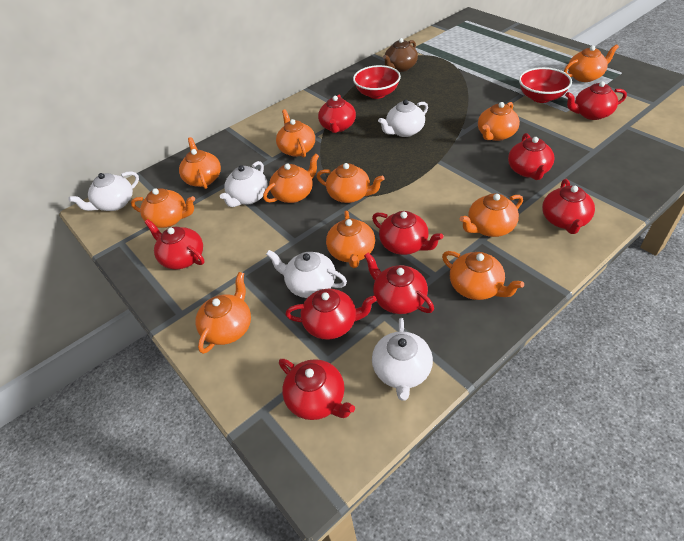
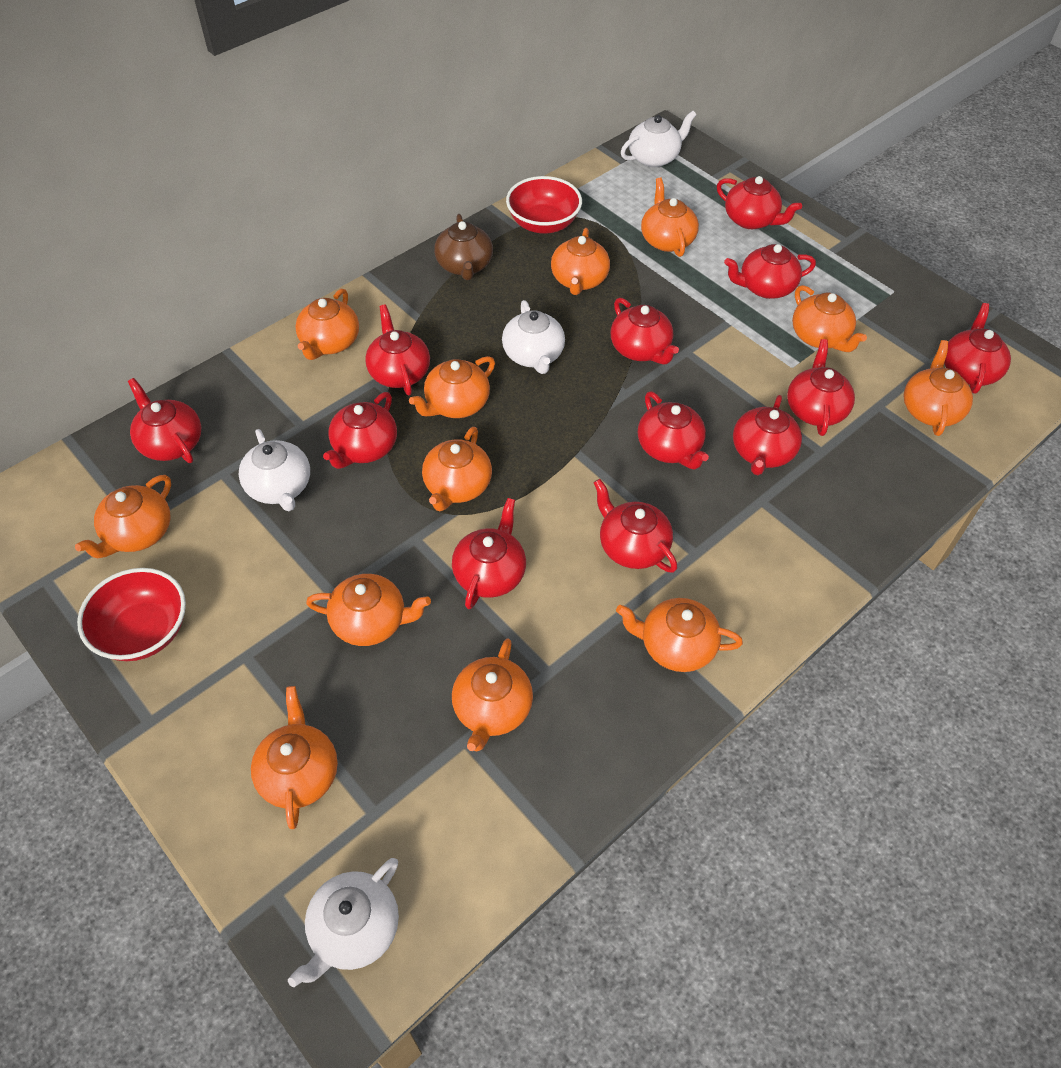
orange teapot: [131,188,195,228] [179,137,221,189] [195,272,251,354] [263,153,319,203] [276,109,315,158] [317,163,385,203] [326,211,375,268] [442,251,524,300] [460,193,523,237] [478,102,520,141] [564,44,619,82] = 11 -> [75,475,171,558] [251,686,338,829] [295,288,359,360] [306,574,431,646] [409,356,495,418] [422,427,492,511] [452,638,533,751] [551,228,610,295] [616,598,743,672] [641,177,699,257] [792,285,867,352] [904,340,973,436] = 12
red teapot: [144,219,204,269] [279,359,355,420] [285,289,377,340] [318,94,356,133] [364,252,434,314] [372,211,443,255] [508,133,555,180] [542,179,595,234] [565,81,627,120] = 9 -> [128,378,201,463] [323,392,397,469] [365,304,430,395] [452,498,526,609] [593,479,677,573] [611,298,679,365] [638,391,709,470] [717,176,802,229] [724,244,816,299] [733,395,802,475] [787,339,855,436] [944,303,1011,394] = 12
white teapot: [68,171,139,211] [220,161,268,207] [266,250,347,298] [372,318,433,401] [378,99,428,137] = 5 -> [239,429,310,511] [288,858,399,987] [502,300,565,374] [621,111,696,167] = 4

